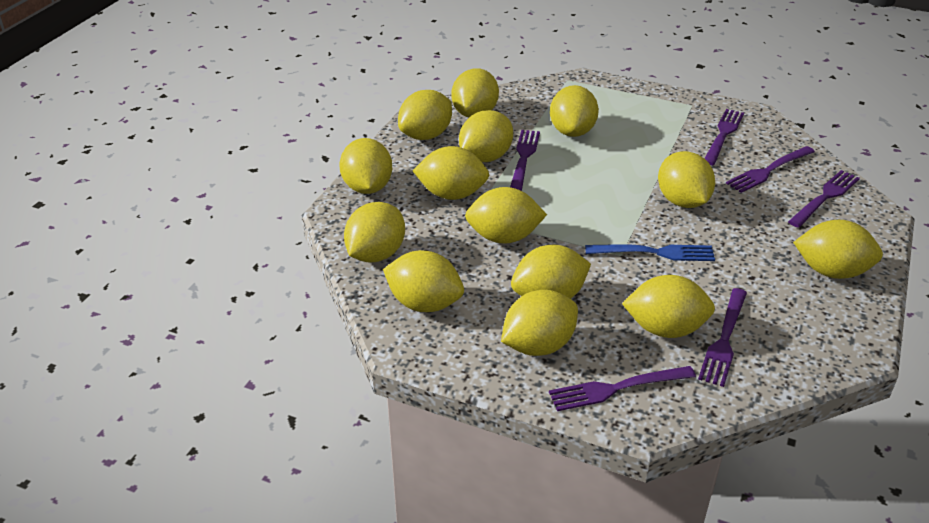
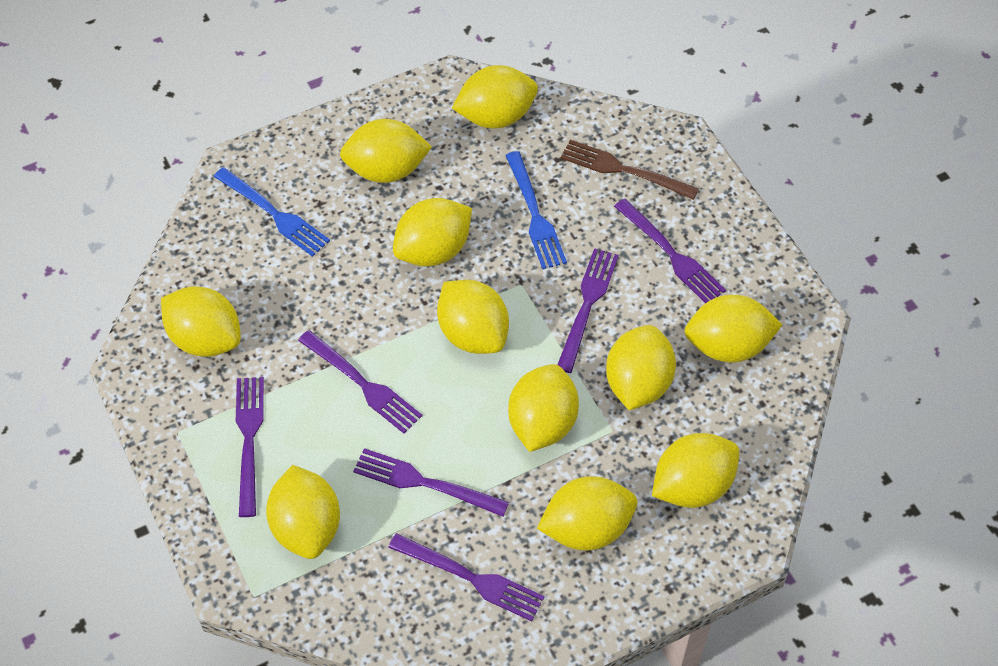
blue fork: [585,244,715,261] = 1 -> [214,167,330,257] [505,151,567,269] = 2
brown fork: none = 0 -> [561,140,699,200] = 1
yellow lemon: [339,138,392,194] [344,202,405,262] [383,250,464,312] [398,90,452,140] [413,146,489,200] [451,69,499,117] [459,110,513,162] [465,187,547,244] [501,290,578,356] [511,245,591,299] [550,85,599,137] [622,275,715,338] [658,151,715,208] [793,220,883,279] = 14 -> [161,286,241,357] [266,465,340,559] [340,119,432,183] [393,198,472,267] [437,280,509,354] [452,65,538,129] [508,364,579,452] [537,476,637,551] [606,325,676,410] [652,433,739,508] [684,295,783,362] = 11

